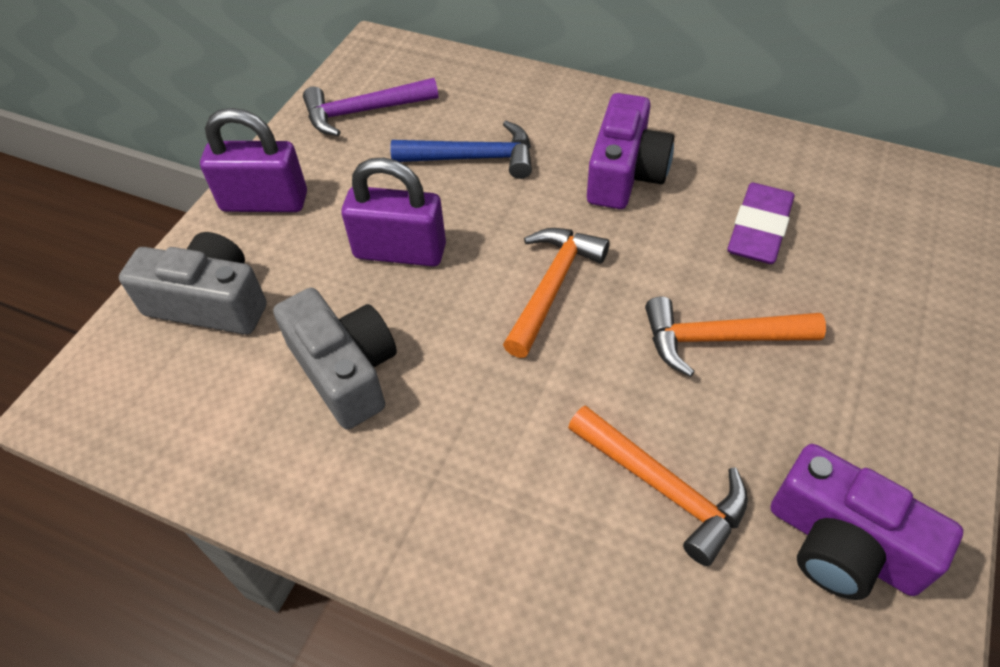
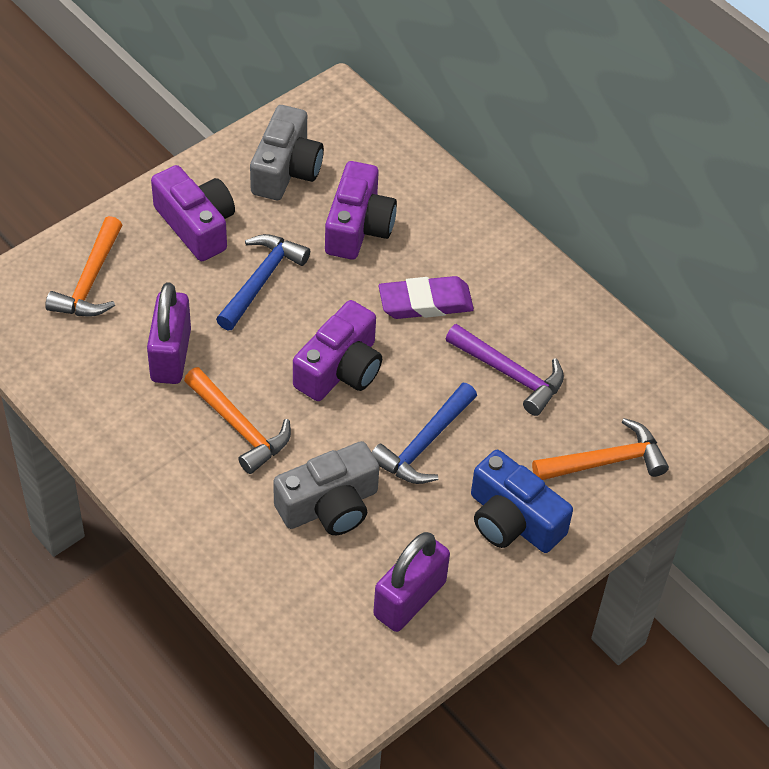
blue camera: none = 0 -> [471,450,573,553] = 1
blue hammer: [391,121,532,179] = 1 -> [216,234,310,330] [372,383,477,484] = 2
purple camera: [587,93,674,209] [771,444,963,600] = 2 -> [151,165,235,261] [293,300,382,401] [325,161,397,260] = 3

